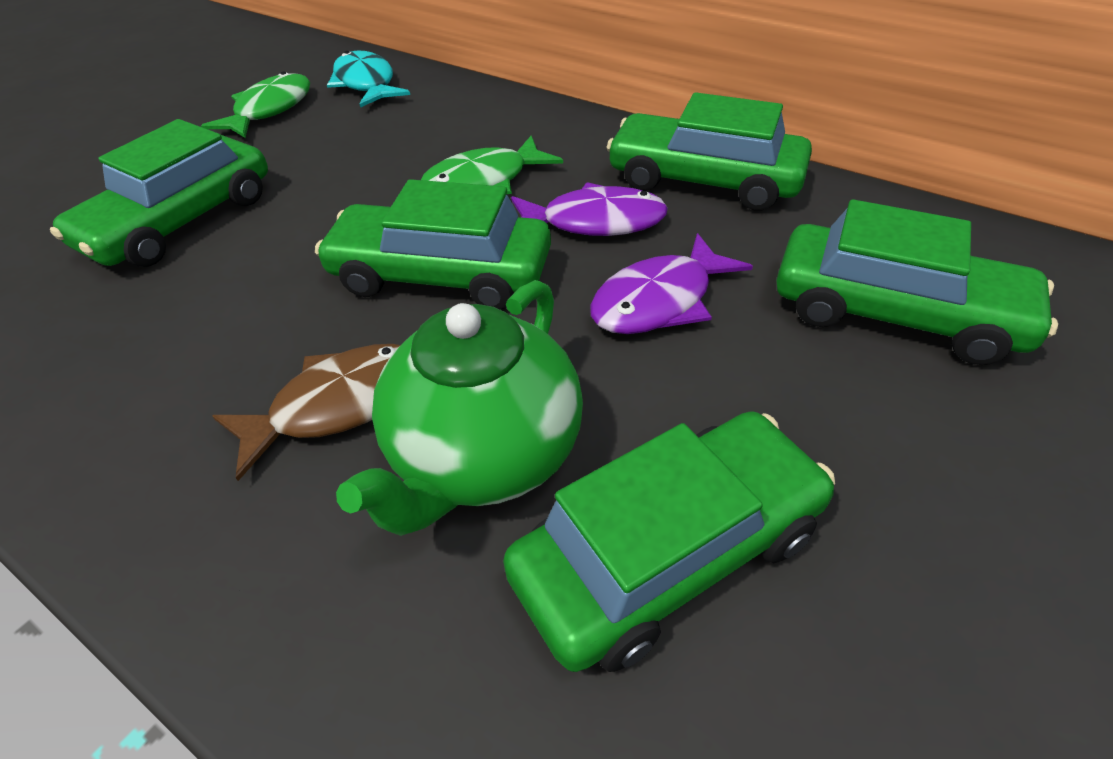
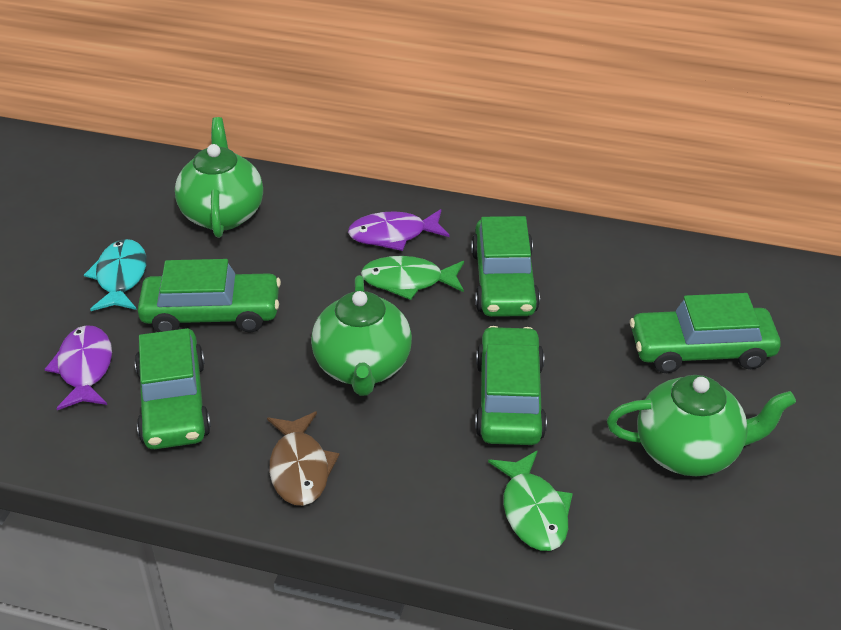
green teapot: [336,280,583,536] = 1 -> [175,117,263,238] [311,275,412,396] [607,375,796,476] = 3

